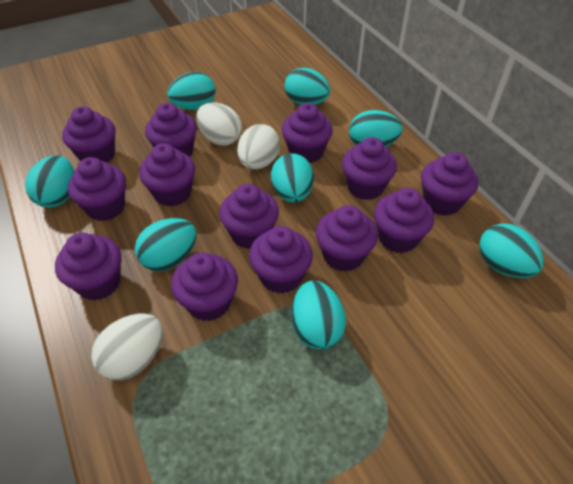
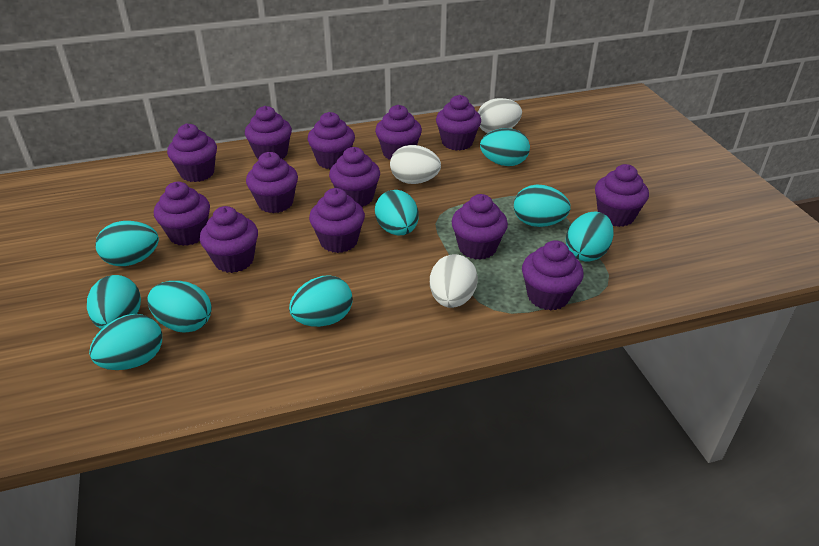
turquoise egg: [25,155,74,208] [135,218,196,272] [167,72,216,110] [271,153,314,203] [285,68,330,105] [291,281,346,350] [349,110,403,147] [479,223,544,278] = 8 -> [87,275,141,329] [89,314,162,370] [95,221,159,266] [147,281,212,333] [289,275,353,327] [375,190,419,236] [480,128,530,166] [514,185,571,227] [566,212,614,262] = 9

